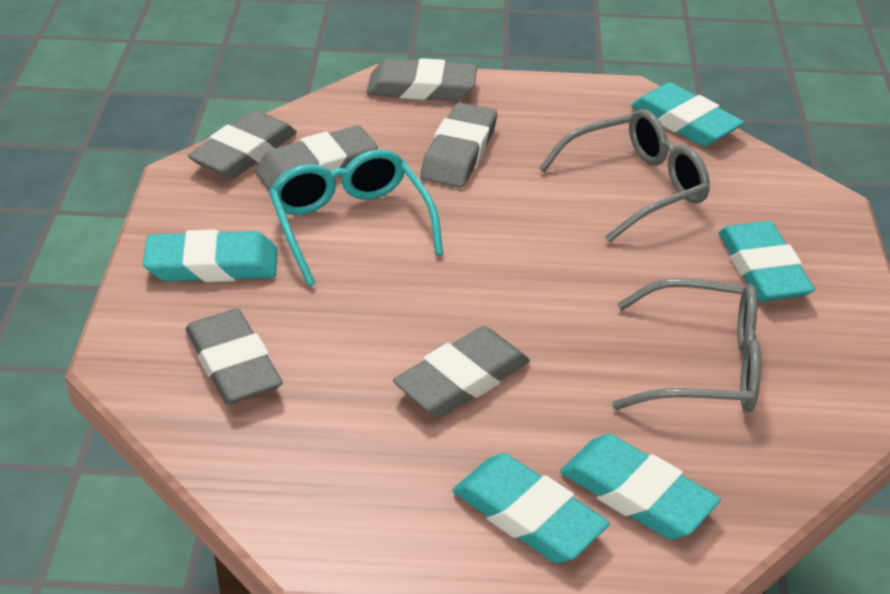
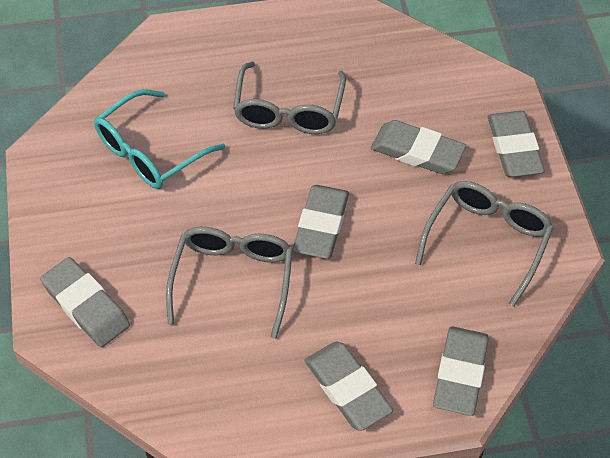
grey glasses: [539,109,710,242] [612,278,761,412] = 2 -> [166,227,293,339] [233,61,346,134] [415,181,554,307] = 3
turquoise eraser: [143,229,277,282] [453,453,610,563] [560,434,721,539] [631,83,744,146] [719,221,815,301] = 5 -> none = 0

